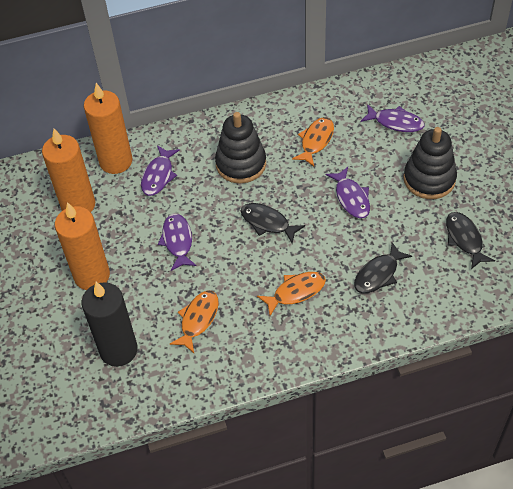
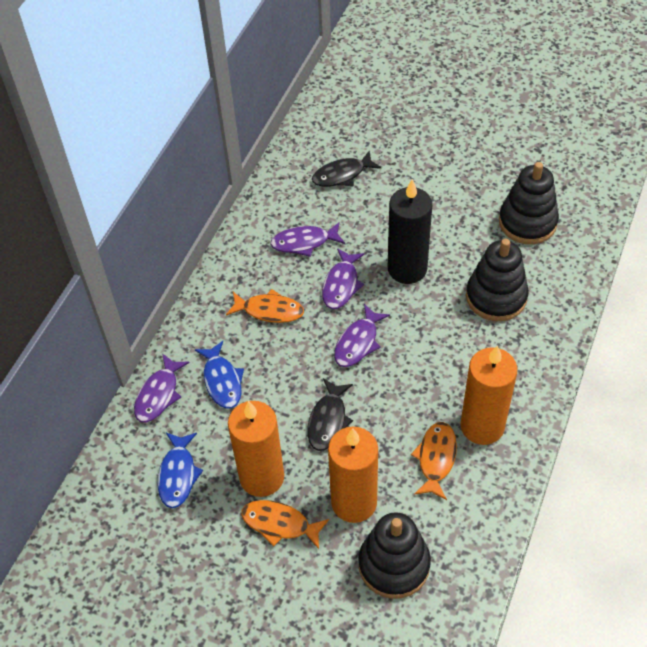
black fish: [241,203,305,244] [354,242,412,293] [446,212,495,269] = 3 -> [307,378,353,451] [312,151,381,187] = 2
black stacking toy: [215,112,266,184] [404,127,457,199] = 2 -> [358,512,431,599] [466,239,529,321] [499,162,559,244] = 3
blue fish: none = 0 -> [158,433,203,508] [195,341,244,409] = 2

